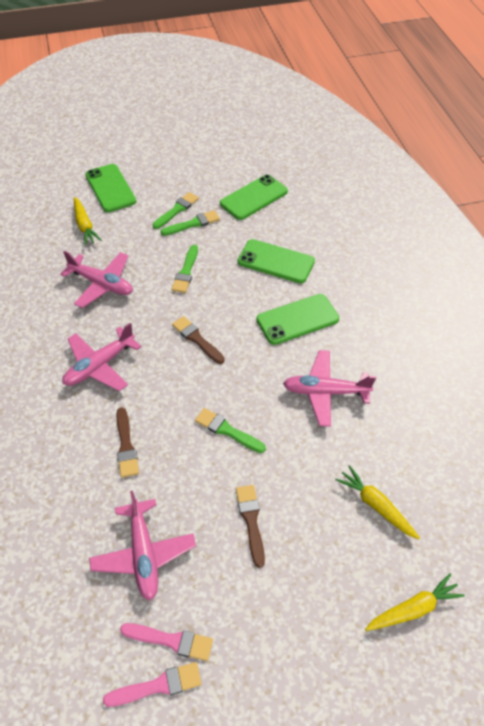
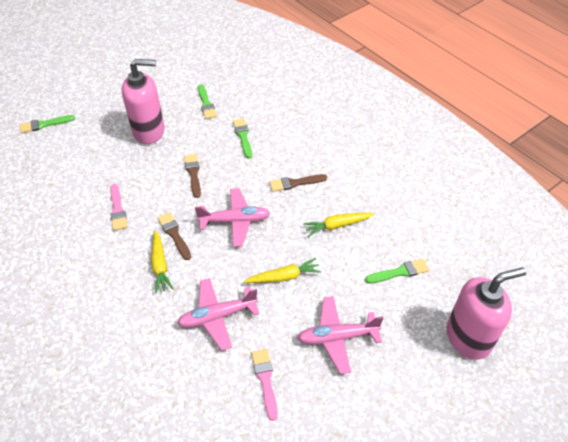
green phone: [85,164,136,212] [220,175,288,220] [238,239,315,283] [257,294,339,345] = 4 -> none = 0
pink plane: [60,251,133,308] [62,323,141,391] [89,490,196,601] [283,350,376,427] = 4 -> [177,278,259,350] [195,188,270,247] [298,296,384,374] = 3
pink soap dispenser: none = 0 -> [122,59,165,144] [446,267,527,360] = 2

